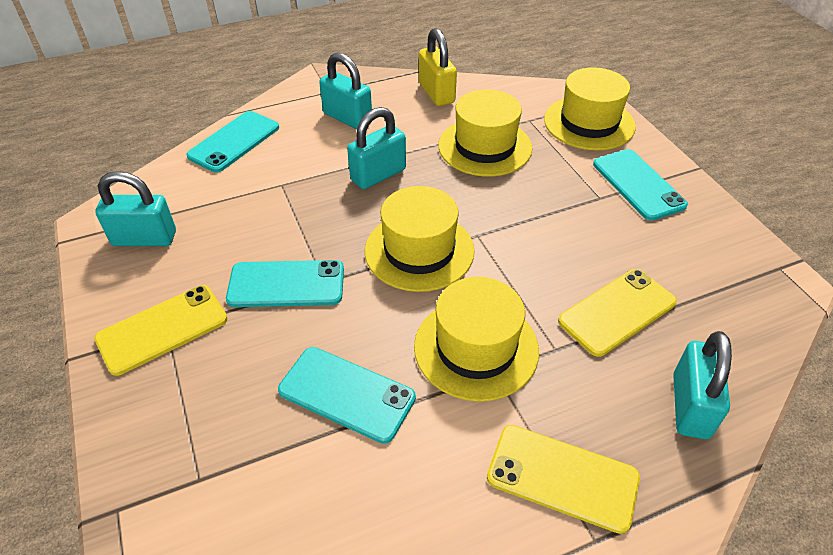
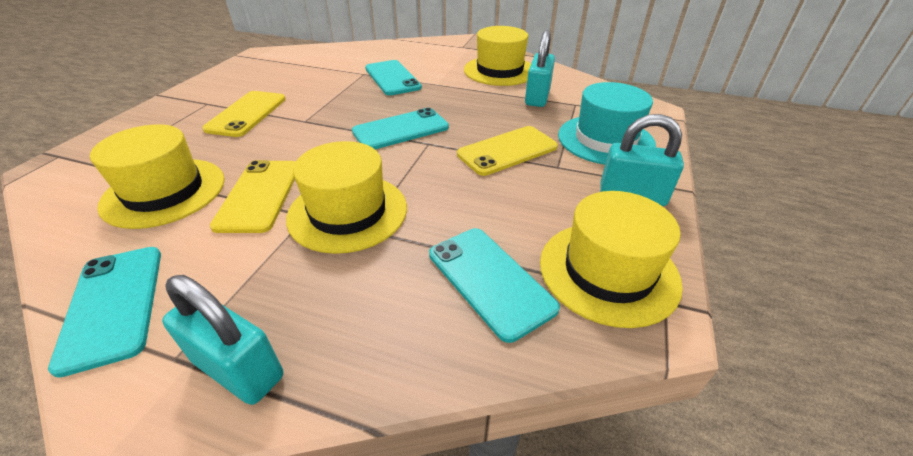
turquoise hat: none = 0 -> [558,82,656,165] = 1
turquoise padlock: [95,171,176,246] [319,52,372,129] [347,107,406,189] [673,331,732,439] = 4 -> [162,275,284,405] [525,30,555,107] [600,114,684,206] = 3
yellow padlock: [419,28,457,106] = 1 -> none = 0

